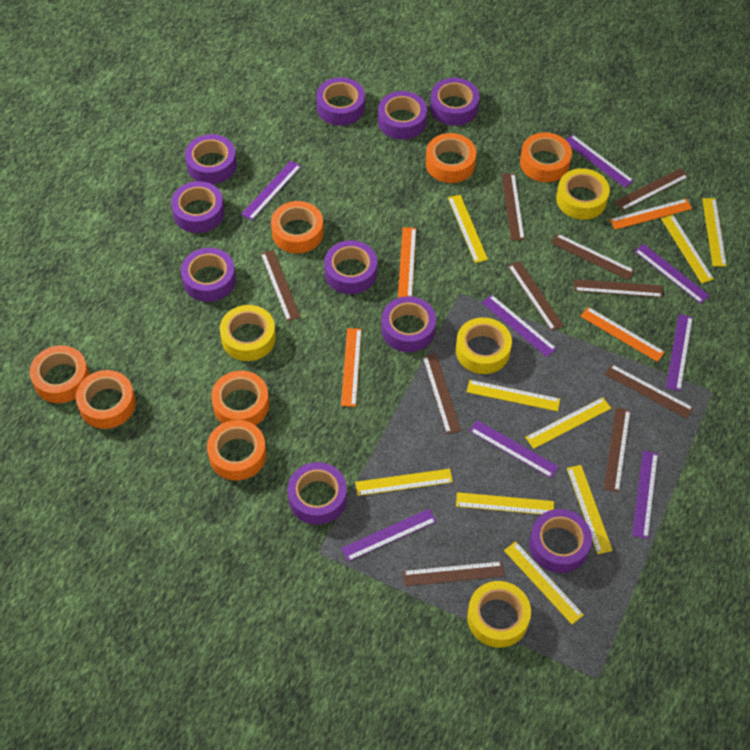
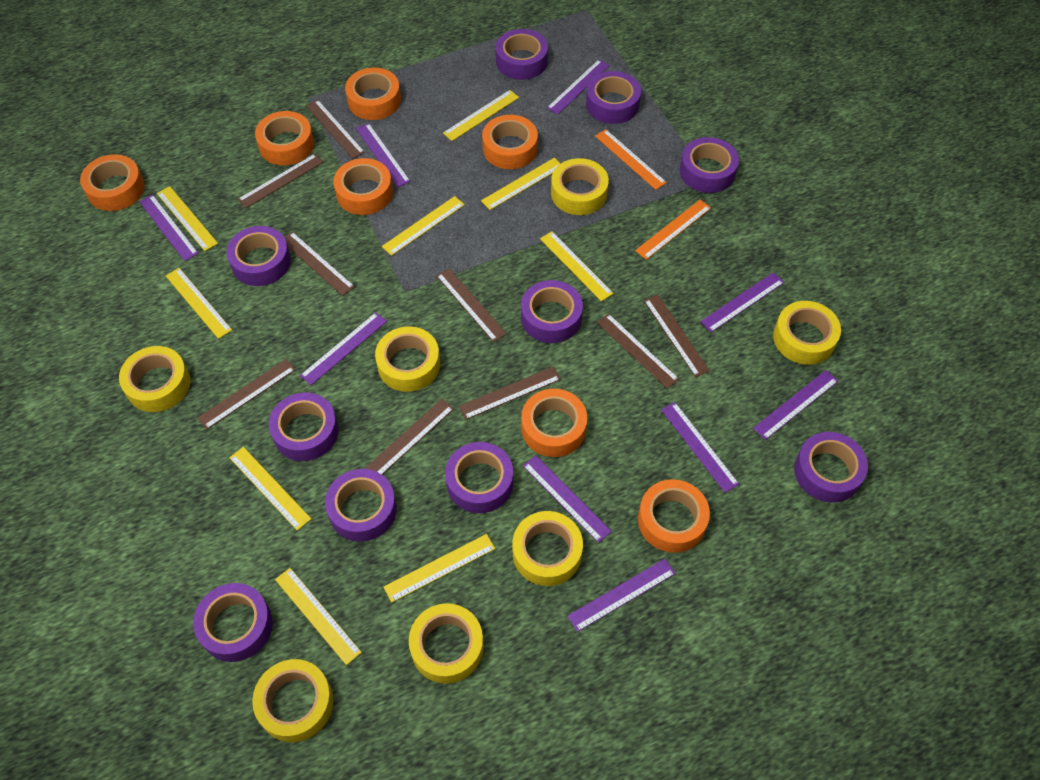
brown ruler: [261,250,301,322] [403,561,505,586] [422,354,461,434] [502,173,525,240] [508,261,564,331] [551,233,635,280] [574,279,663,298] [604,408,631,492] [605,364,694,419] [615,168,689,211] = 10 -> [197,359,296,430] [238,154,323,208] [284,232,355,296] [306,100,365,159] [365,399,454,474] [436,268,507,342] [459,367,561,420] [597,313,679,389] [644,295,710,377] = 9
orange ruler: [341,328,362,407] [398,227,416,298] [580,307,665,362] [609,199,692,230] = 4 -> [595,129,667,190] [635,200,711,260] = 2
purple ruler: [241,161,301,220] [341,509,437,561] [470,420,559,478] [482,294,557,357] [566,134,634,188] [632,451,658,539] [634,244,710,304] [666,314,693,391] = 8 -> [139,194,199,261] [300,312,387,385] [356,123,410,187] [523,455,612,543] [547,59,610,115] [567,559,676,632] [661,402,739,493] [700,272,784,332] [753,370,838,440] = 9
yellow tape: [220,305,276,361] [456,317,512,374] [467,581,531,648] [556,168,610,220] = 4 -> [119,346,190,412] [252,659,333,742] [375,326,440,392] [409,603,484,684] [513,511,583,586] [551,158,609,215] [773,301,841,365] = 7

